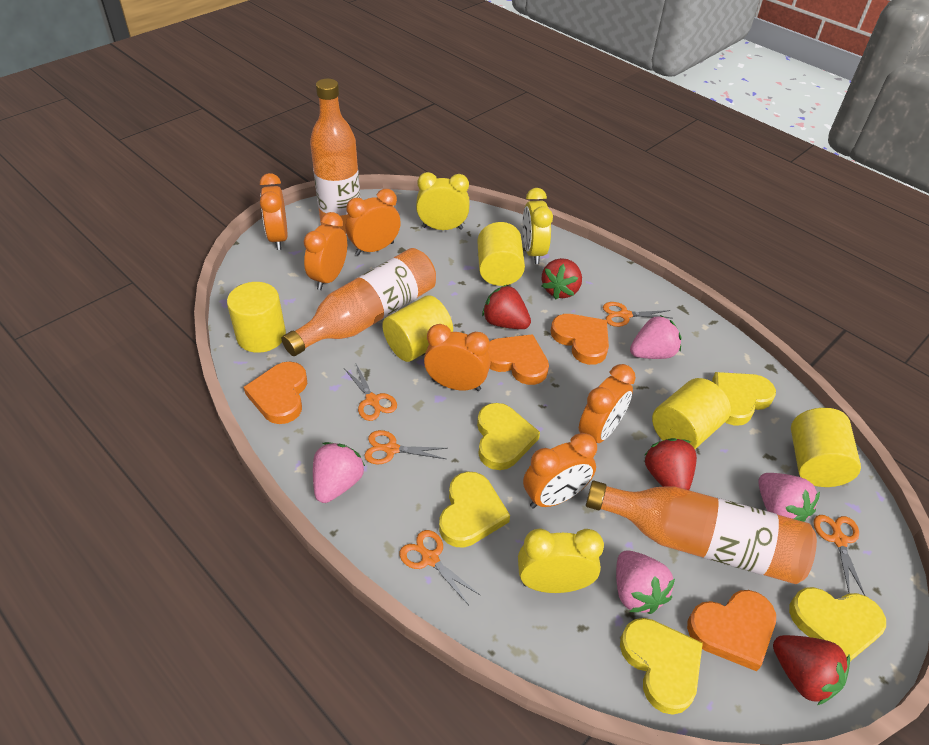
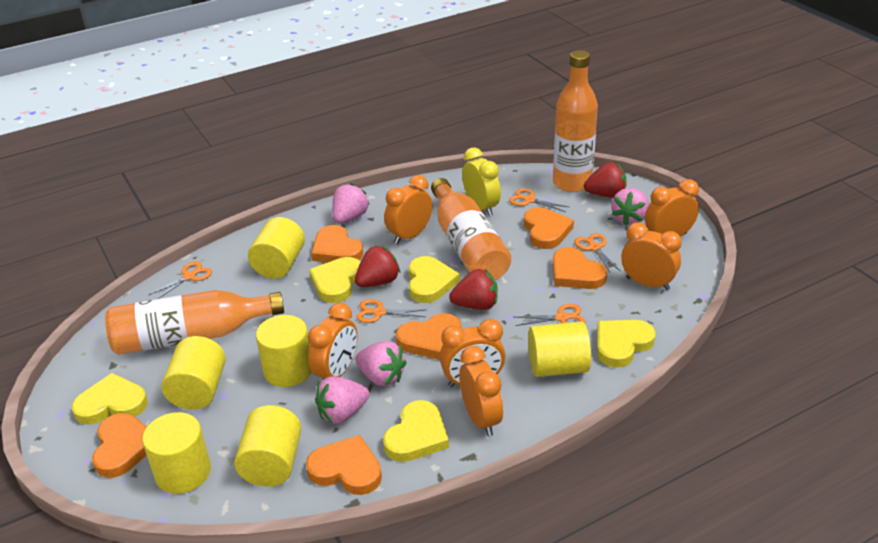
orange heart: [244,362,307,424] [488,334,549,385] [551,314,609,365] [687,590,776,671] = 4 -> [92,413,147,478] [306,435,382,495] [311,225,363,263] [396,313,461,360] [524,207,574,249] [552,247,607,289] = 6
red strawberry: [482,285,531,329] [542,258,582,299] [645,438,697,490] [773,635,850,705] = 4 -> [355,246,401,287] [449,269,498,310] [584,162,627,198] = 3
yellow clock: [416,172,470,230] [518,528,604,593] [522,188,553,264] = 3 -> [462,147,501,216] = 1
yellow cylinder: [227,282,286,353] [382,295,453,362] [477,222,525,286] [652,378,731,449] [791,408,861,487] = 5 -> [142,412,211,494] [161,336,226,410] [234,405,301,486] [248,217,305,279] [256,315,312,387] [528,322,591,377] = 6

